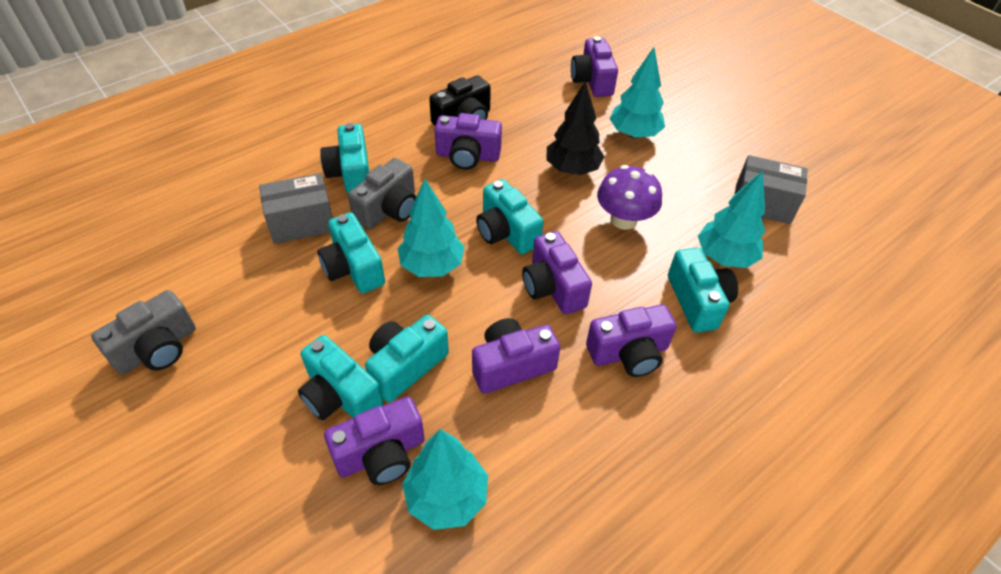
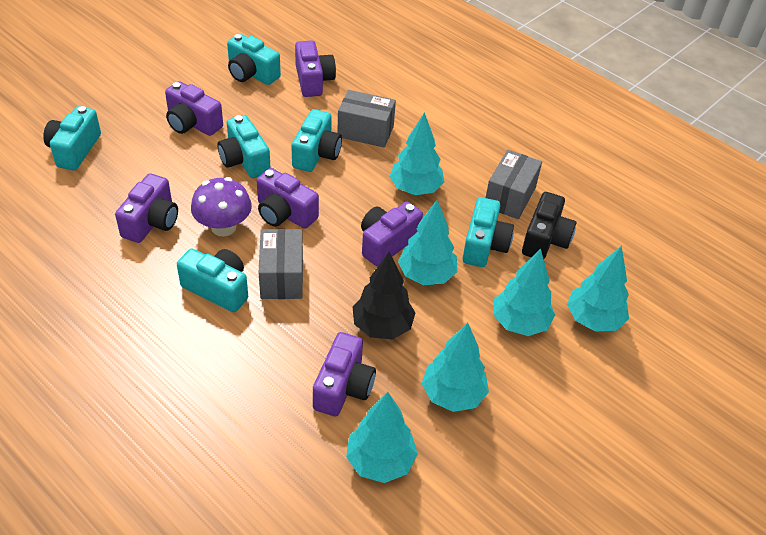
grey box: [259,173,333,244] [734,155,808,224] = 2 -> [259,229,303,299] [337,90,396,147] [486,150,542,219] = 3
grey camera: [91,290,196,375] [348,158,416,230] = 2 -> none = 0
turquoise tree: [398,179,465,277] [402,429,488,530] [609,47,665,139] [698,171,765,268] = 4 -> [346,392,418,483] [389,112,444,195] [398,200,458,285] [421,323,489,412] [493,249,555,336] [567,246,629,332] = 6

